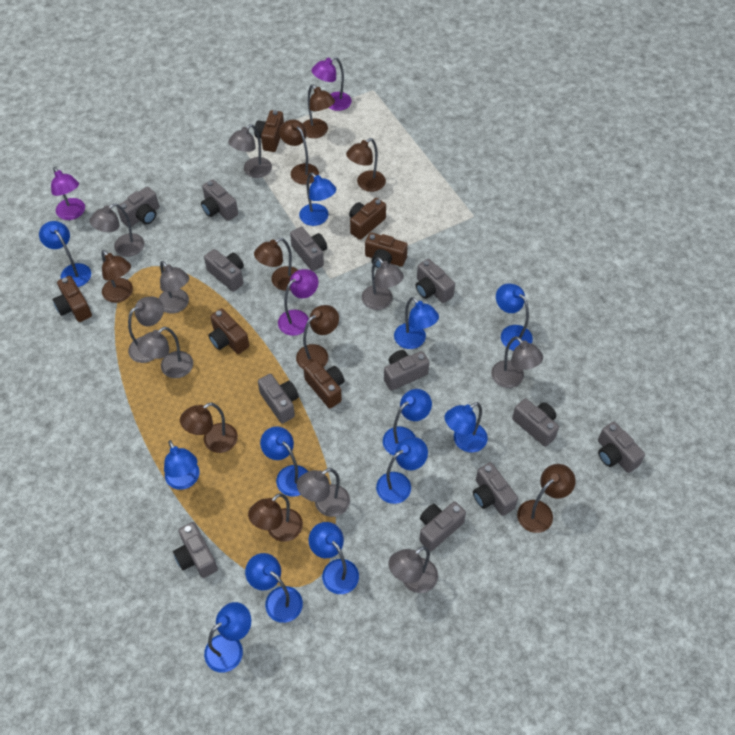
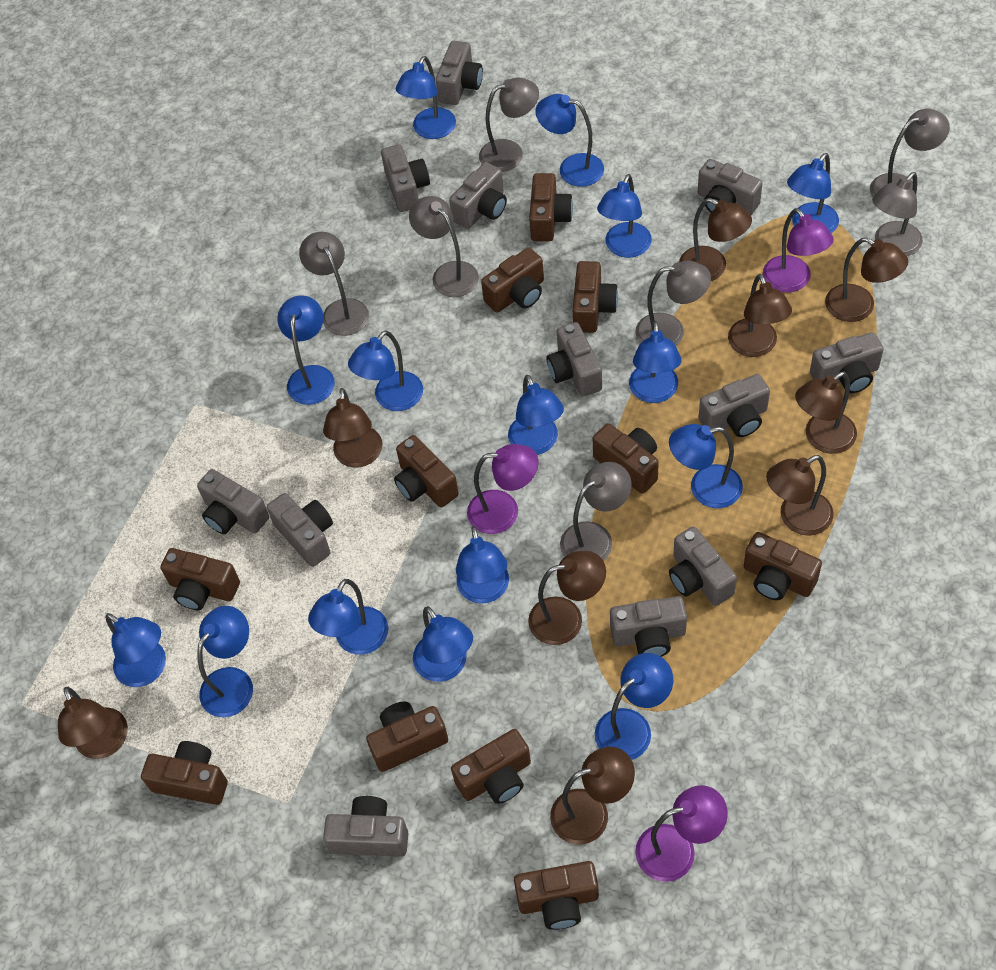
blue lamp: [39,221,91,287] [164,440,199,490] [204,602,251,673] [245,553,303,623] [260,426,308,497] [299,172,336,226] [309,522,359,594] [376,437,428,504] [383,389,432,456] [394,297,439,349] [445,402,488,452] [496,284,533,351] = 12 -> [105,613,166,687] [197,606,253,717] [277,295,335,405] [308,579,388,655] [348,331,423,411] [396,56,456,139] [413,606,473,682] [456,526,509,604] [508,375,564,455] [536,94,604,187] [595,653,673,760] [597,174,652,258] [629,321,681,403] [669,424,743,508] [787,153,839,234] = 15
brown camera: [52,276,92,322] [209,308,249,354] [254,110,284,152] [304,360,345,408] [349,198,386,240] [365,232,408,268] = 6 -> [141,741,228,805] [160,548,240,610] [366,701,448,772] [394,435,459,508] [451,729,531,804] [481,247,544,313] [514,861,599,930] [529,173,573,241] [572,261,618,333] [593,423,659,494] [744,532,822,600] = 11
grey lamp: [90,203,144,257] [128,296,164,363] [137,327,193,378] [159,261,189,314] [228,124,272,178] [297,468,350,517] [362,257,404,310] [388,546,438,593] [491,336,543,388] = 9 -> [299,232,369,336] [409,196,479,297] [479,77,539,172] [560,462,632,561] [635,261,711,346] [870,109,950,197] [872,172,923,256] = 7

